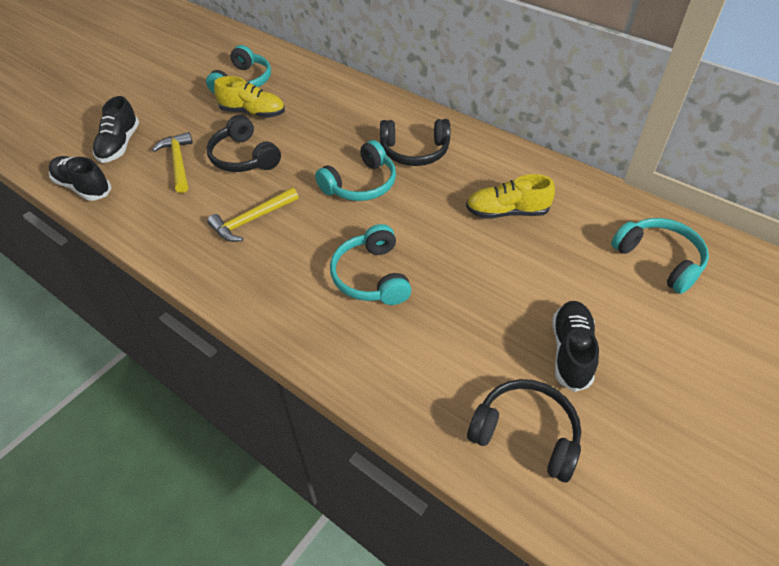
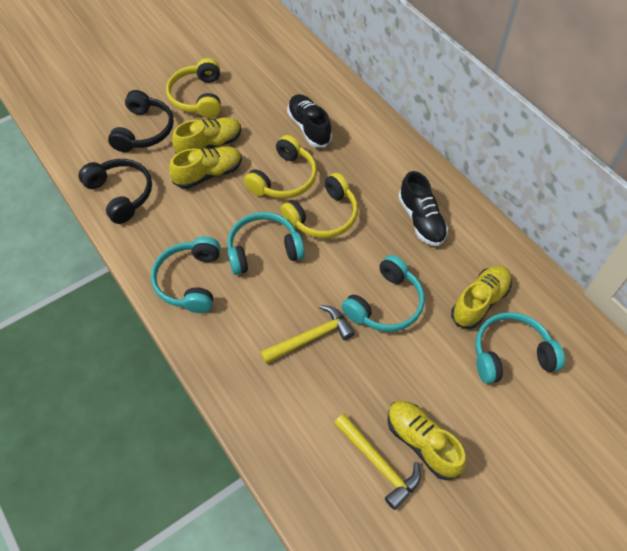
black headphones: [207,115,281,172] [380,119,450,166] [467,379,581,482] = 3 -> [79,159,152,224] [108,90,174,152] = 2
black shoe: [49,156,111,201] [92,96,139,163] [552,301,599,392] = 3 -> [287,94,332,147] [398,171,448,246] = 2
yellow headphones: none = 0 -> [166,58,221,118] [244,135,317,199] [280,173,358,238] = 3
yellow shoe: [214,76,285,118] [466,174,555,219] = 2 -> [169,146,242,189] [172,117,241,154] [387,401,466,480] [451,266,512,329] = 4

